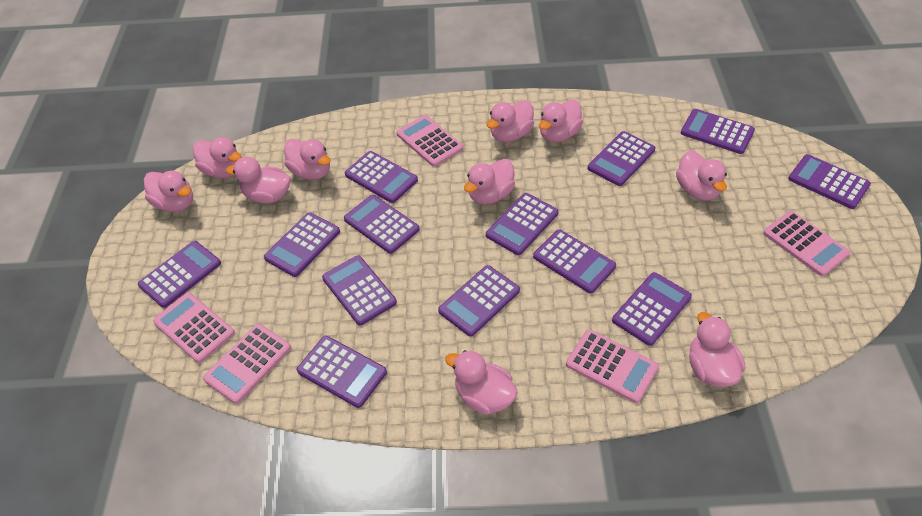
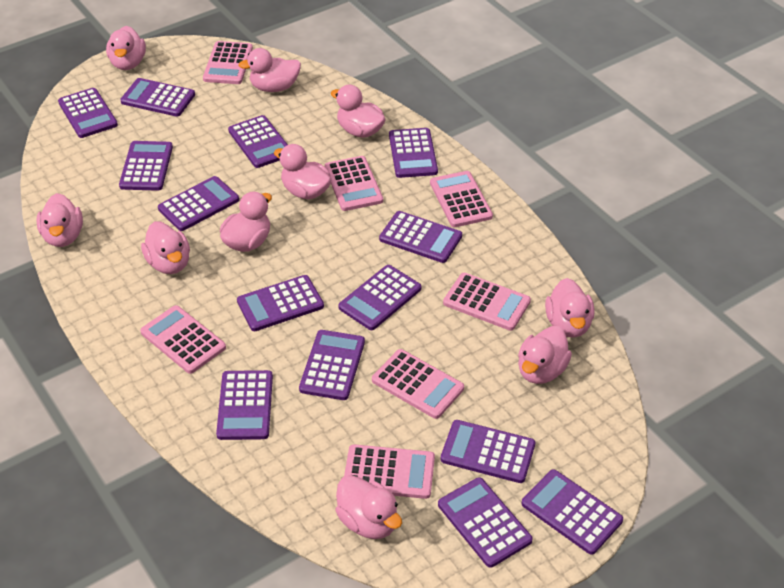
pink calculator: [153,293,235,363] [203,324,291,404] [396,115,463,167] [566,329,659,403] [763,211,850,276] = 5 -> [140,305,226,374] [203,41,253,84] [325,156,383,211] [344,444,435,499] [372,349,464,419] [430,171,493,227] [443,273,531,331] = 7
purple calculator: [138,241,221,308] [264,212,340,277] [297,336,387,408] [322,255,397,326] [344,195,420,254] [345,151,418,203] [438,265,520,337] [486,193,558,255] [533,230,616,293] [588,131,655,186] [612,272,692,346] [681,109,755,154] [788,154,871,209] = 13 -> [58,88,118,138] [119,141,173,191] [120,78,195,117] [158,176,239,231] [216,370,273,440] [228,115,288,168] [237,275,324,331] [299,330,365,400] [338,265,421,330] [379,211,462,263] [389,128,438,178] [438,477,533,568] [441,420,535,483] [522,469,623,555] = 14

